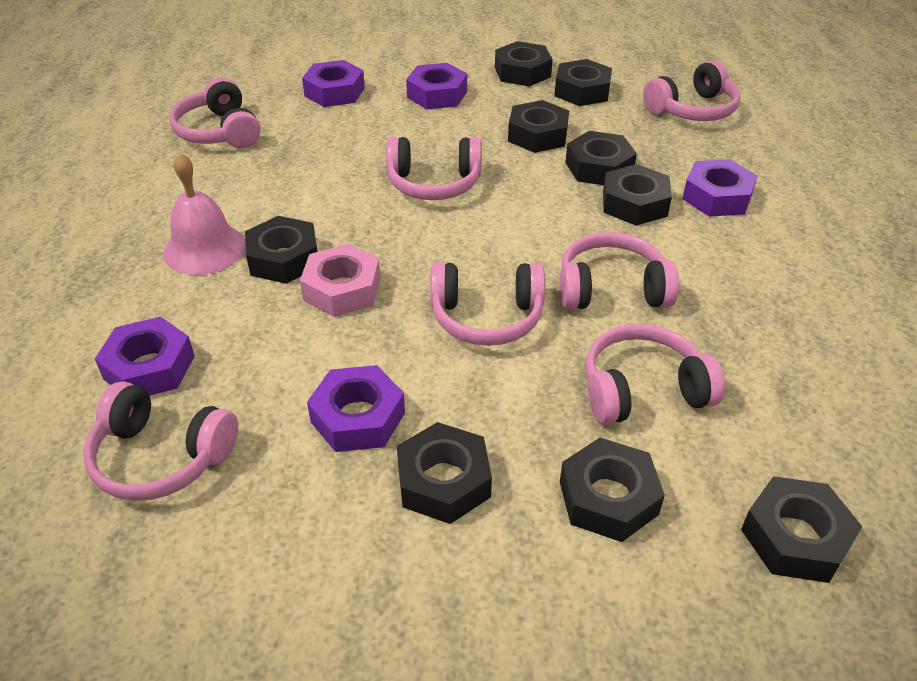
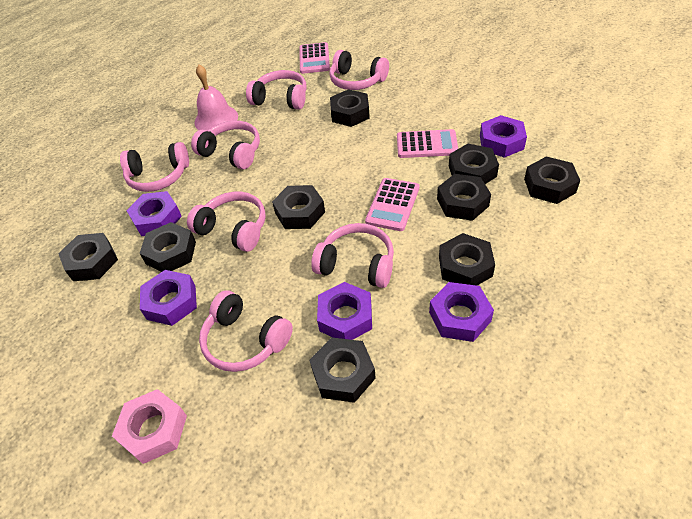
pink calculator: none = 0 -> [300,42,330,74] [365,178,419,231] [397,129,458,158] = 3

